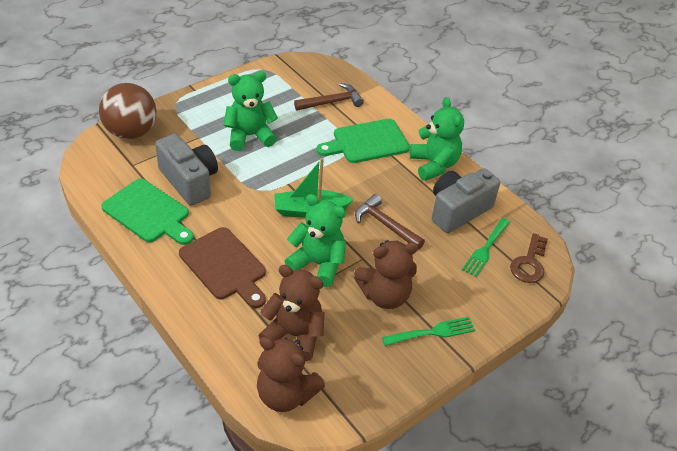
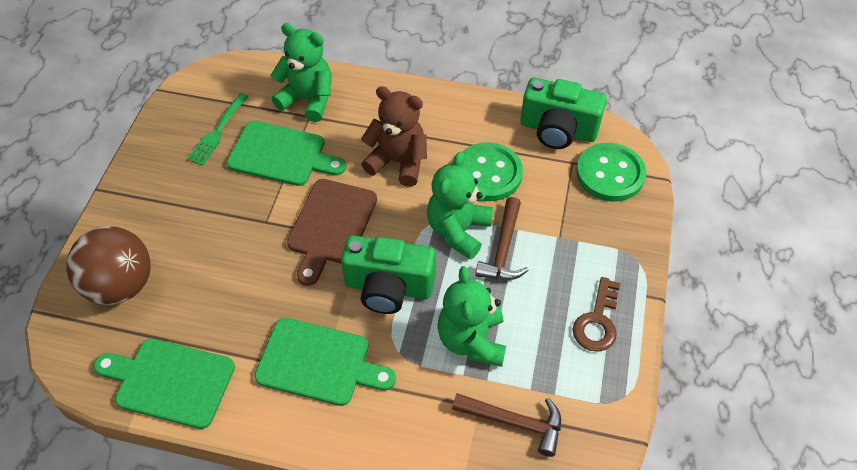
brown teddy bear: [257,337,325,412] [259,265,324,361] [354,240,419,309] = 3 -> [361,86,427,187] = 1
green boat: [274,158,354,218] = 1 -> none = 0
green button: none = 0 -> [462,142,523,201] [576,143,646,202] = 2
green camera: none = 0 -> [341,235,436,314] [520,78,607,149] = 2
green cutting board: [101,179,194,245] [316,119,410,163] = 2 -> [94,339,235,429] [227,121,346,186] [254,318,396,406] = 3
green fork: [382,317,475,346] [462,218,510,277] = 2 -> [187,93,248,166] = 1
grey camera: [155,134,218,206] [432,168,500,233] = 2 -> none = 0

